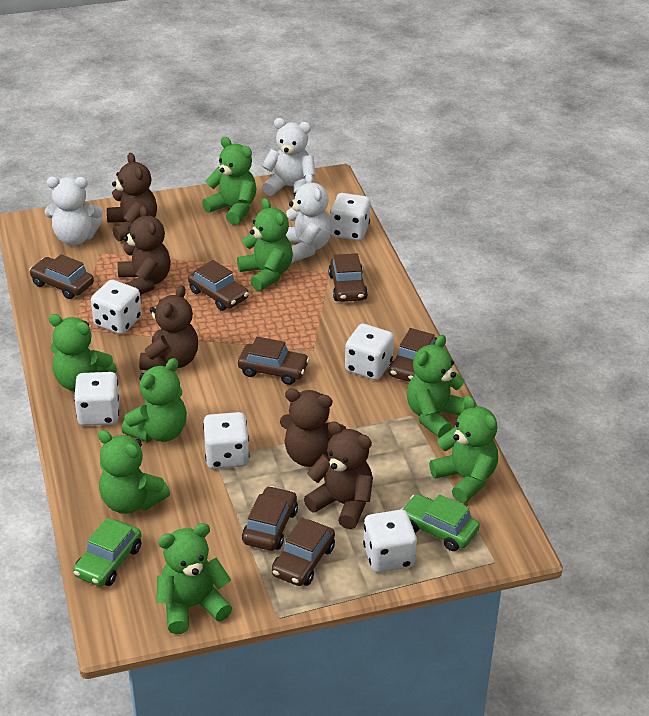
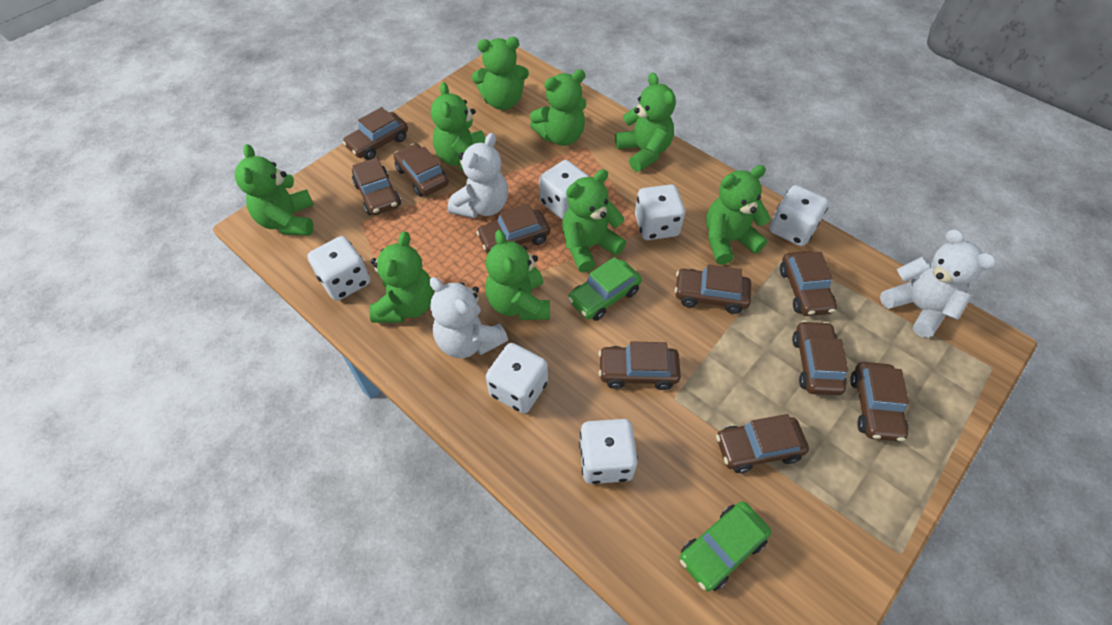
brown car: [29,254,94,299] [188,260,249,311] [238,337,309,385] [242,486,298,551] [272,518,335,586] [328,253,368,302] [388,328,437,382] = 7 -> [343,107,408,160] [352,157,401,215] [394,144,449,197] [476,203,550,253] [598,341,681,390] [675,264,751,314] [716,414,809,473] [780,251,837,316] [792,320,848,395] [850,362,909,442] = 10
brown teddy bear: [107,153,157,242] [118,206,171,295] [139,285,198,370] [280,389,346,467] [304,421,373,529] = 5 -> none = 0
green teddy bear: [49,314,117,391] [98,430,170,514] [121,358,187,442] [156,523,232,634] [202,137,256,225] [237,198,293,291] [407,335,466,438] [429,395,498,503] = 8 -> [235,144,314,236] [369,231,434,323] [431,82,485,171] [472,37,529,110] [485,229,550,320] [530,69,586,146] [562,169,626,272] [615,73,676,172] [706,165,771,265] = 9

